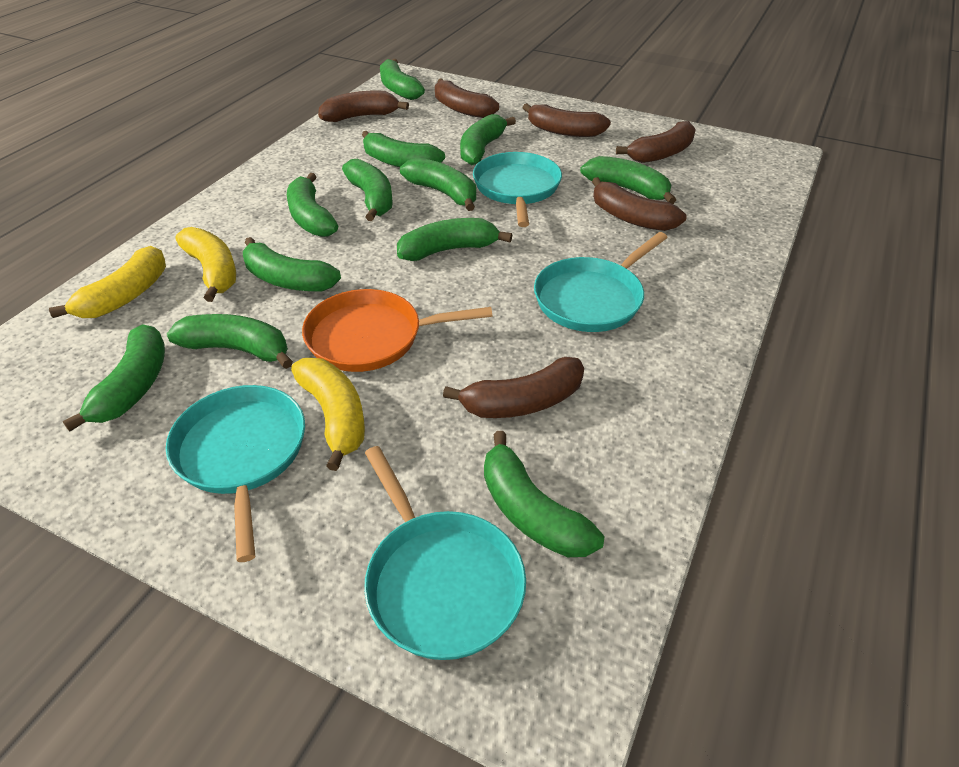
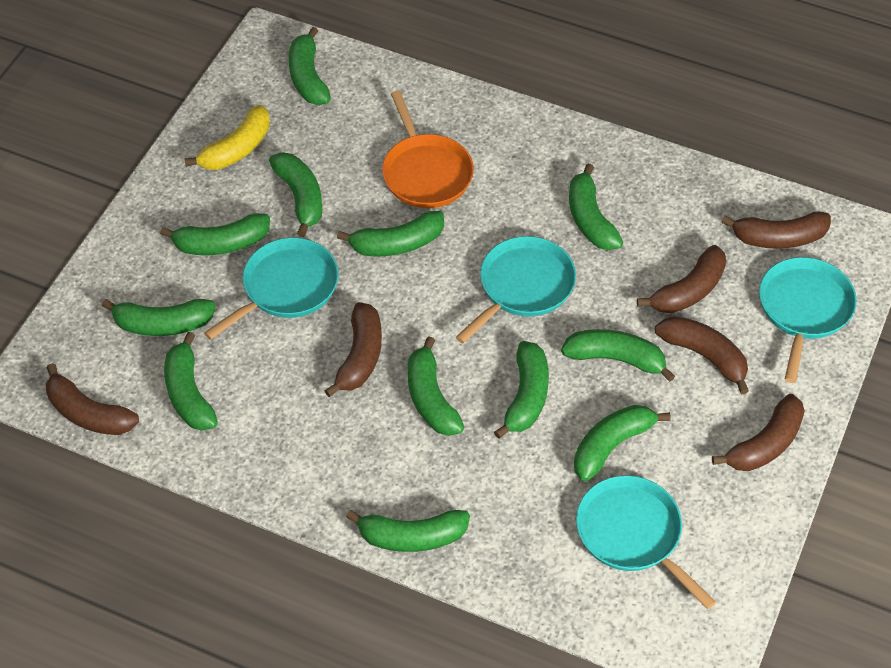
yellow banana: [49,246,166,318] [175,227,236,302] [291,358,365,471] = 3 -> [185,105,270,170] = 1

